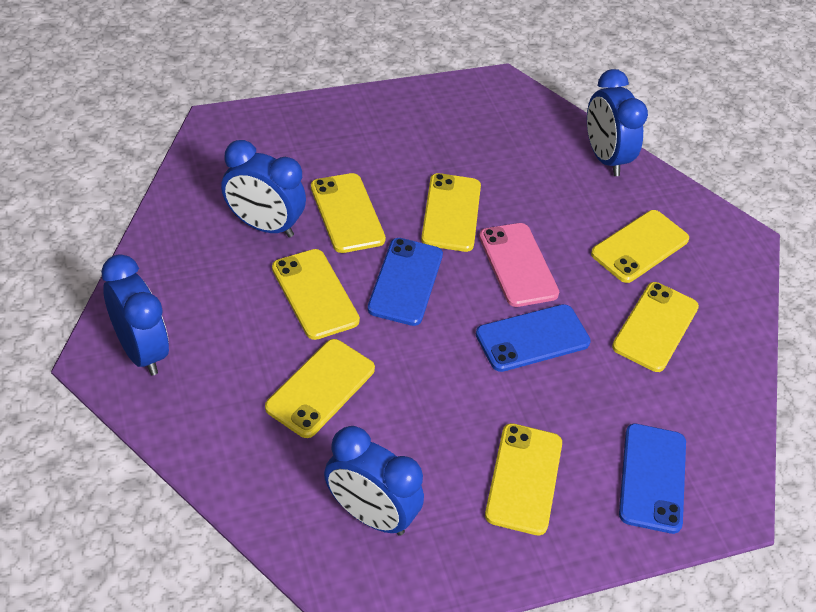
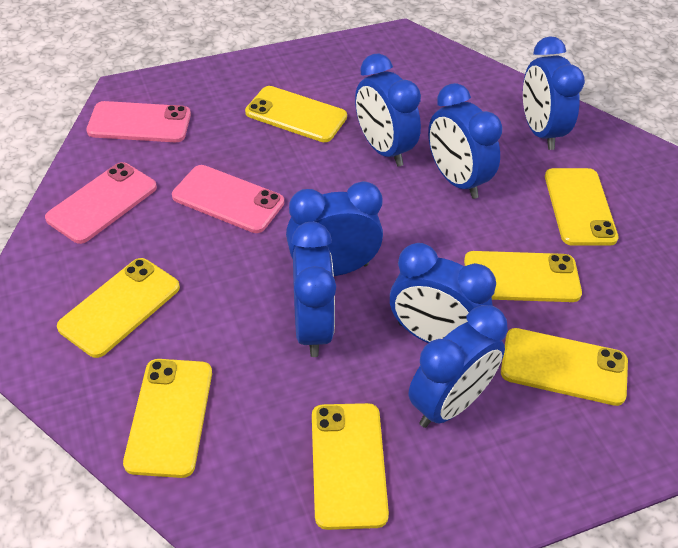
blue clock: [101,254,169,375] [221,140,306,237] [324,426,424,536] [587,69,648,176] = 4 -> [286,181,383,276] [291,222,336,357] [355,53,421,167] [390,243,496,343] [408,305,508,428] [428,83,503,199] [523,36,585,150] = 7
blue phone: [367,238,443,326] [476,304,591,372] [619,424,686,534] = 3 -> none = 0
pink phone: [479,223,559,307] = 1 -> [45,162,157,244] [86,101,191,142] [172,165,284,233] = 3

